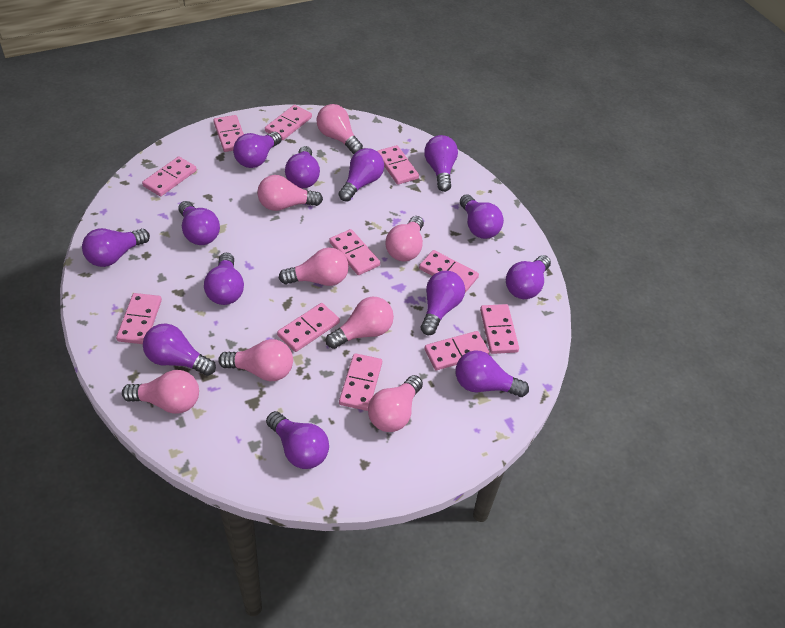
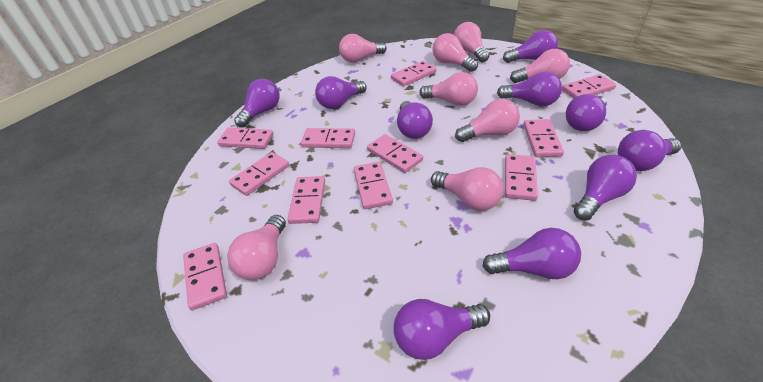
purple light bulb: [82,228,150,267] [143,323,216,376] [178,201,220,245] [204,253,244,305] [233,131,282,168] [266,411,329,469] [285,146,320,188] [339,148,384,202] [421,271,465,335] [424,135,458,192] [456,351,529,397] [460,194,504,239] [506,255,551,299] = 13 -> [234,79,280,128] [315,76,367,109] [394,299,490,360] [397,101,433,139] [483,228,581,279] [497,72,562,106] [503,30,558,63] [566,94,607,131] [574,155,637,221] [618,130,681,171] = 10

